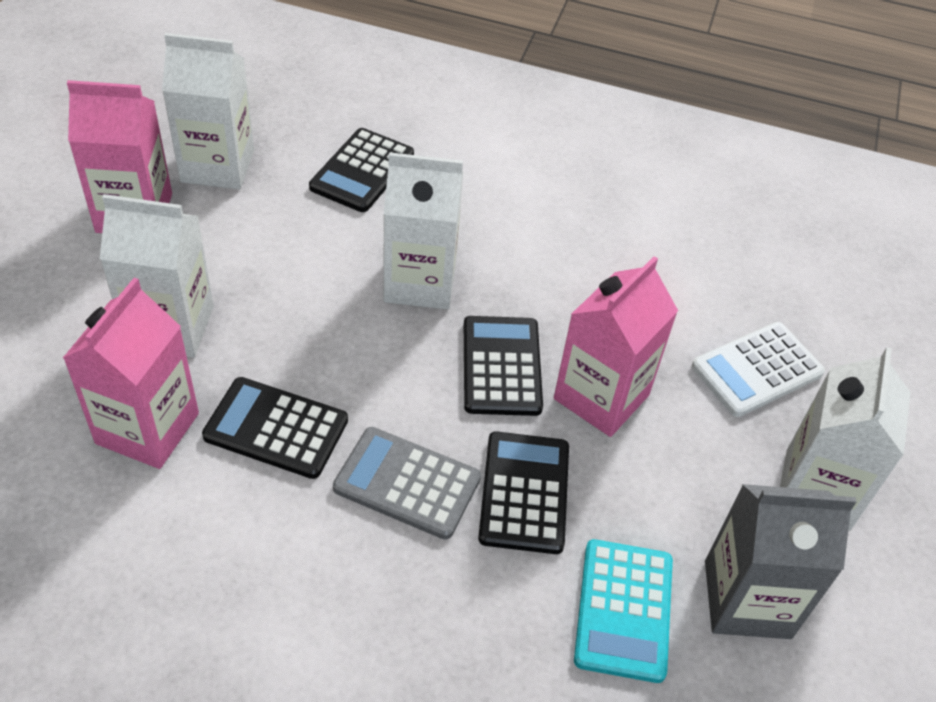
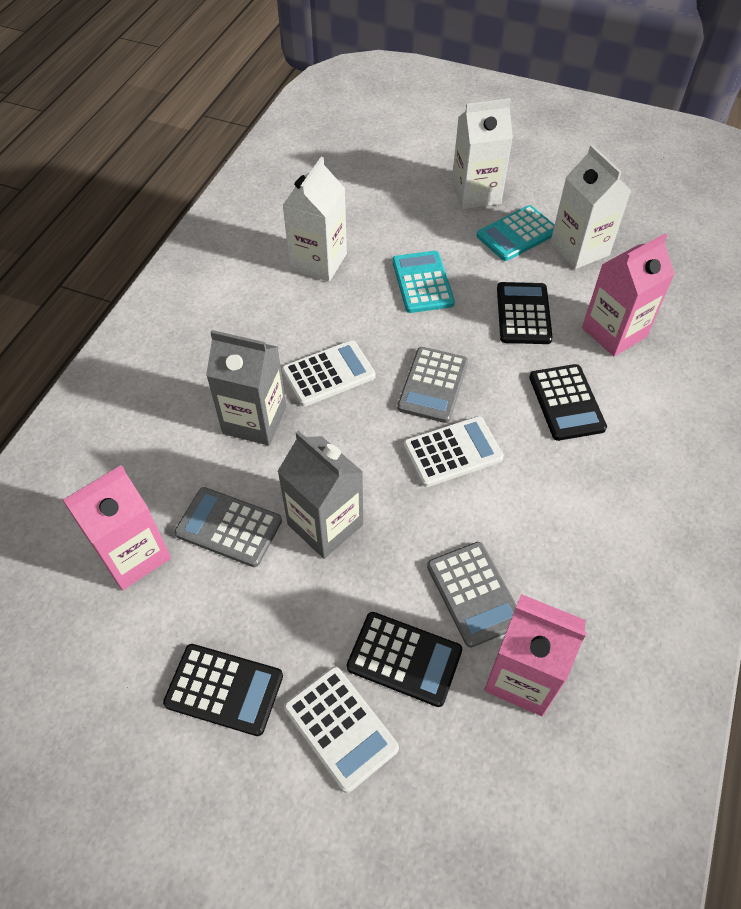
grey calculator: [333,427,481,540] = 1 -> [174,487,282,567] [397,347,468,423] [427,542,517,648] = 3
grey carton: [705,484,856,639] = 1 -> [206,330,286,445] [277,431,363,559] = 2
turquoise calculator: [574,539,673,683] = 1 -> [392,251,455,313] [477,205,555,261] = 2
white calculator: [692,322,825,417] = 1 -> [282,340,375,407] [284,666,399,793] [403,416,504,487] = 3
white carton: [100,194,214,358] [162,33,254,189] [383,152,463,310] [780,347,911,531] = 4 -> [282,157,347,282] [452,98,513,209] [550,145,632,269] = 3

